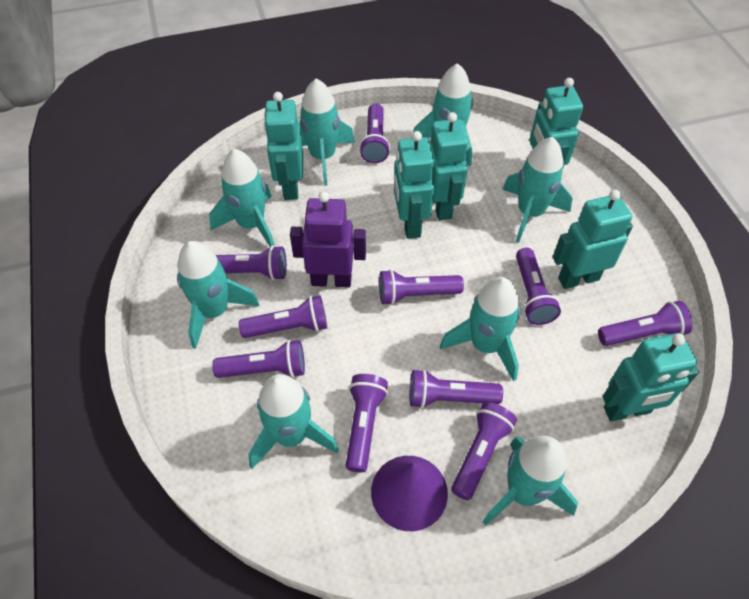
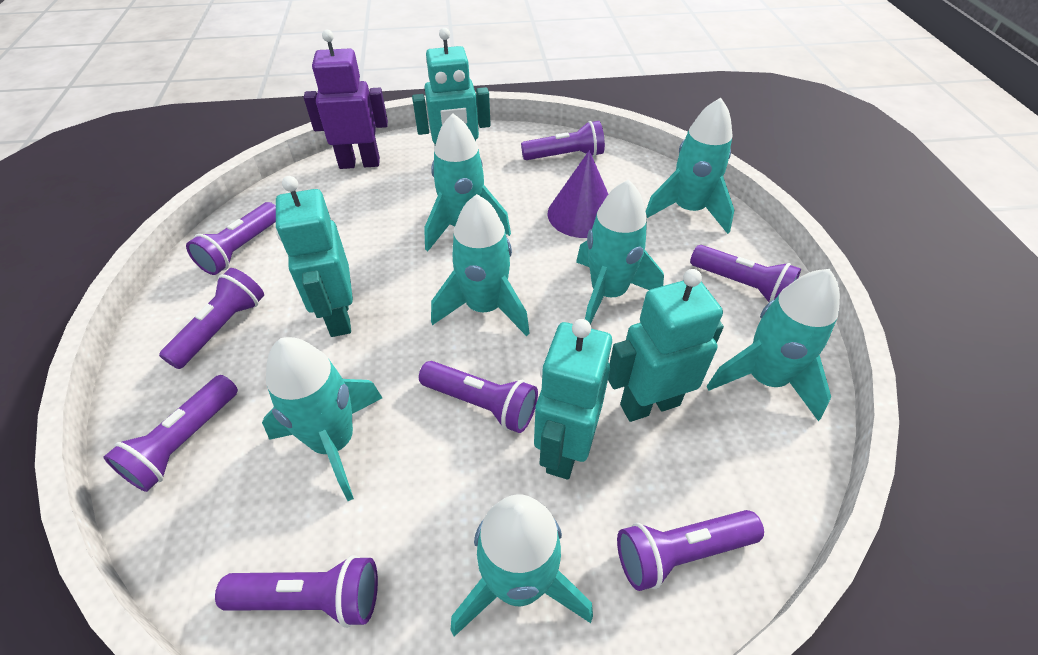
purple flashlight: [212,340,305,378] [216,245,287,281] [239,295,327,338] [345,374,388,472] [359,103,390,163] [379,269,464,305] [409,369,503,409] [451,402,517,500] [516,248,561,325] [598,301,692,346] = 10 -> [104,375,238,492] [159,268,264,369] [186,202,276,275] [215,555,378,628] [419,361,538,433] [521,121,605,160] [617,510,764,591] [690,245,801,302] = 8
turquoise robot: [264,92,303,200] [394,131,434,239] [429,112,469,220] [530,78,583,167] [553,190,633,289] [603,333,699,422] = 6 -> [276,176,353,337] [412,28,491,145] [534,319,612,479] [608,269,724,422] = 4
turquoise rocket: [177,241,260,349] [209,149,275,247] [248,374,339,469] [300,78,355,186] [413,63,473,166] [440,277,521,381] [483,436,578,526] [502,137,573,243] = 8 -> [262,337,382,501] [424,113,511,251] [431,194,529,336] [451,494,593,637] [576,180,664,324] [646,98,734,234] [707,269,840,421] = 7

